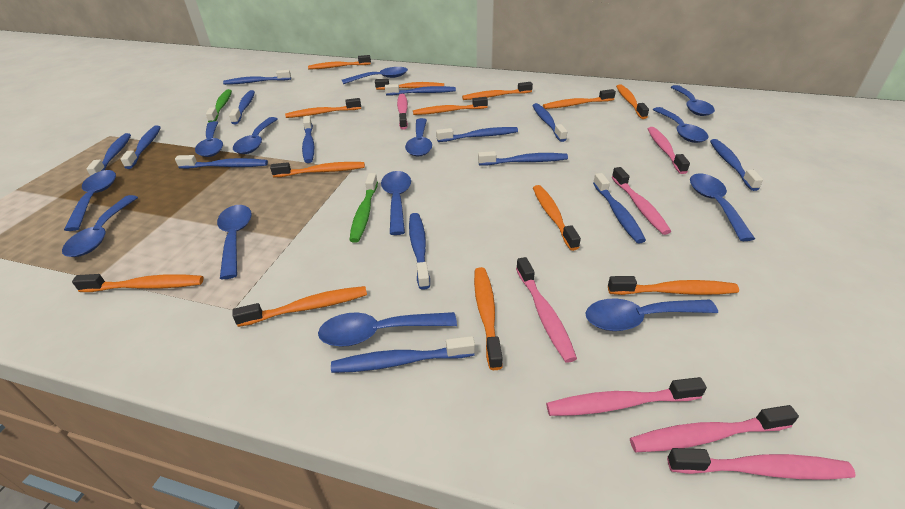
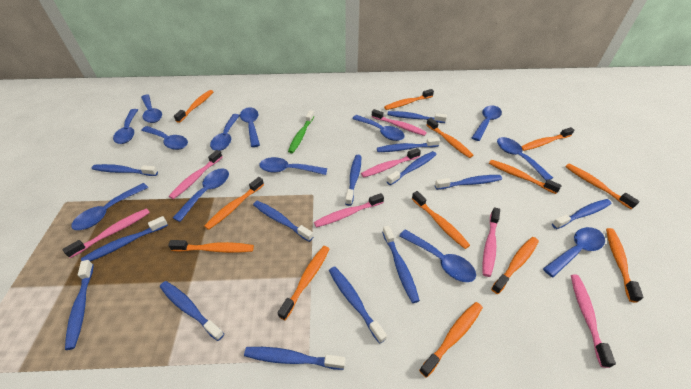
green toothbrush: [206,89,232,122] [350,173,378,243] = 2 -> [288,110,314,153] = 1

